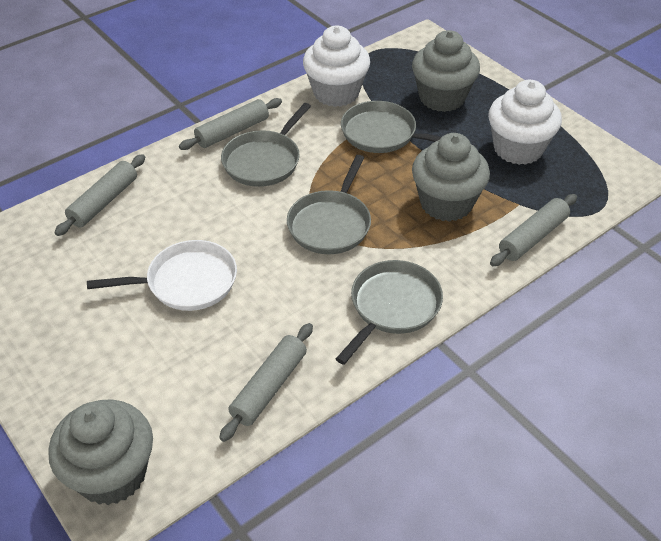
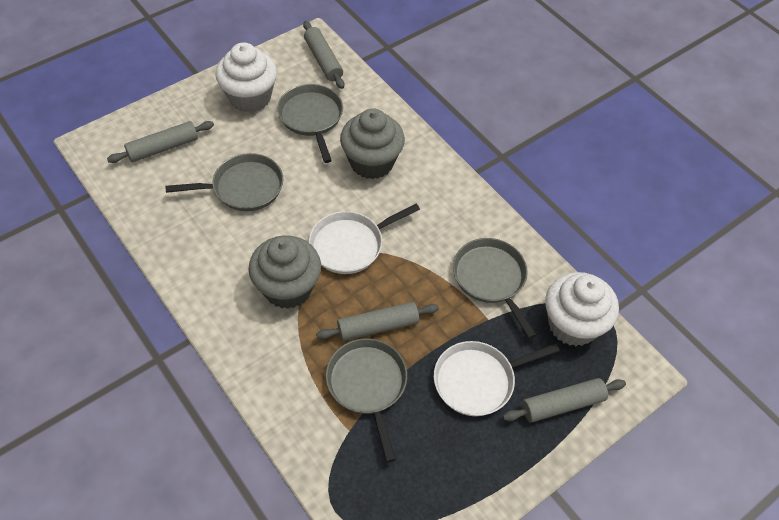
grey cupcake: [48,399,153,505] [412,30,480,112] [412,133,490,222] = 3 -> [249,235,321,309] [340,108,405,179] = 2
white pan: [87,240,237,311] = 1 -> [309,204,420,274] [434,341,560,416] = 2

